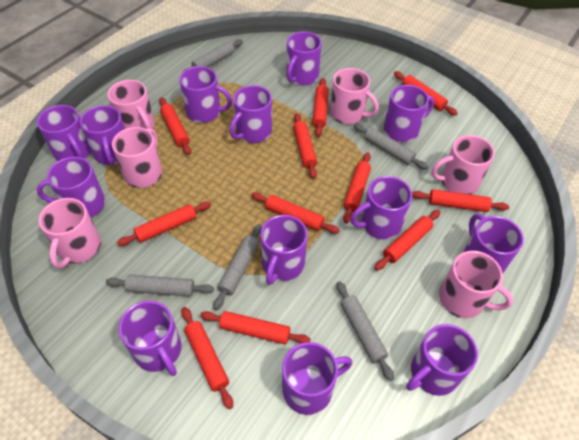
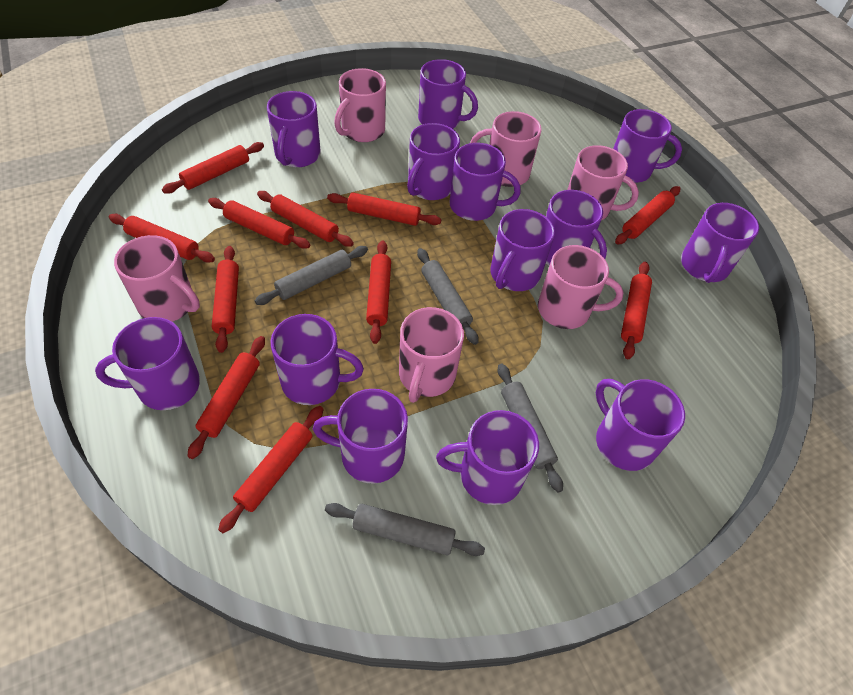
grey rolling pin: [106,275,214,296] [183,39,243,72] [213,224,262,310] [336,281,394,381] [354,124,428,170] = 5 -> [255,246,368,305] [325,503,485,556] [417,248,479,345] [498,363,563,493] = 4

